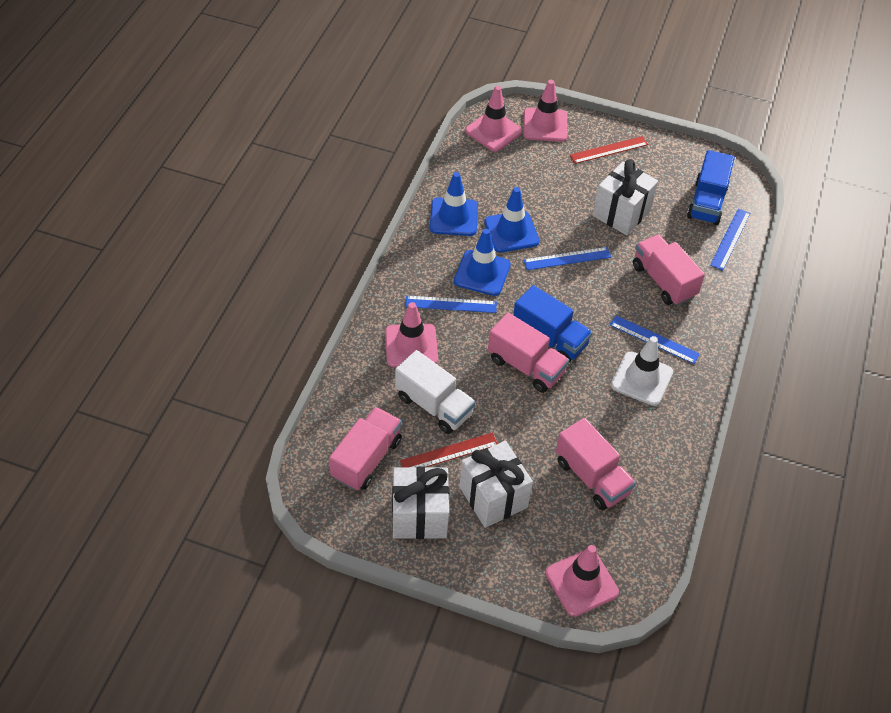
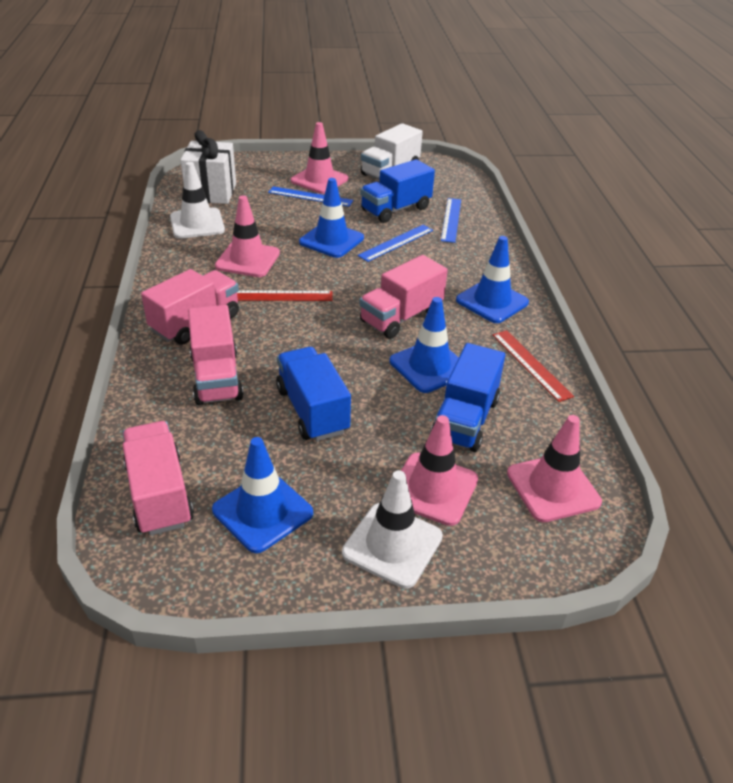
blue ruler: [405,295,497,313] [523,247,611,270] [610,315,700,364] [710,209,750,270] = 4 -> [268,186,353,207] [358,225,433,262] [441,198,461,243] = 3
blue traffic cone: [430,172,478,236] [454,229,511,296] [484,187,540,252] = 3 -> [212,437,313,553] [299,178,364,258] [390,297,459,393] [456,236,529,323] = 4
blue truck: [513,285,593,363] [687,150,735,225] = 2 -> [276,347,351,441] [360,159,435,223] [430,343,505,452] = 3
white gift: [392,466,449,539] [459,441,533,528] [593,159,658,235] = 3 -> [180,130,236,204] = 1
white traffic cone: [611,336,673,406] = 1 -> [170,162,225,239] [342,470,443,589] = 2

